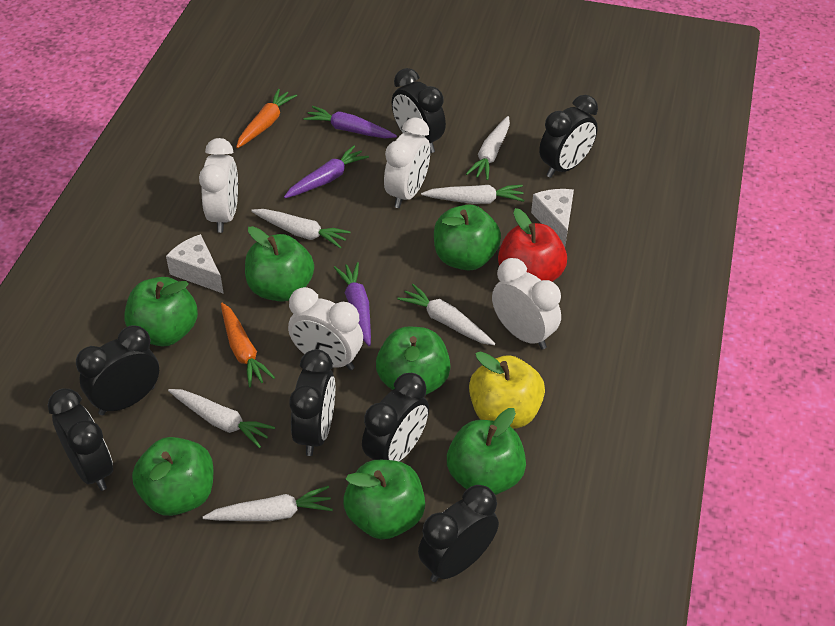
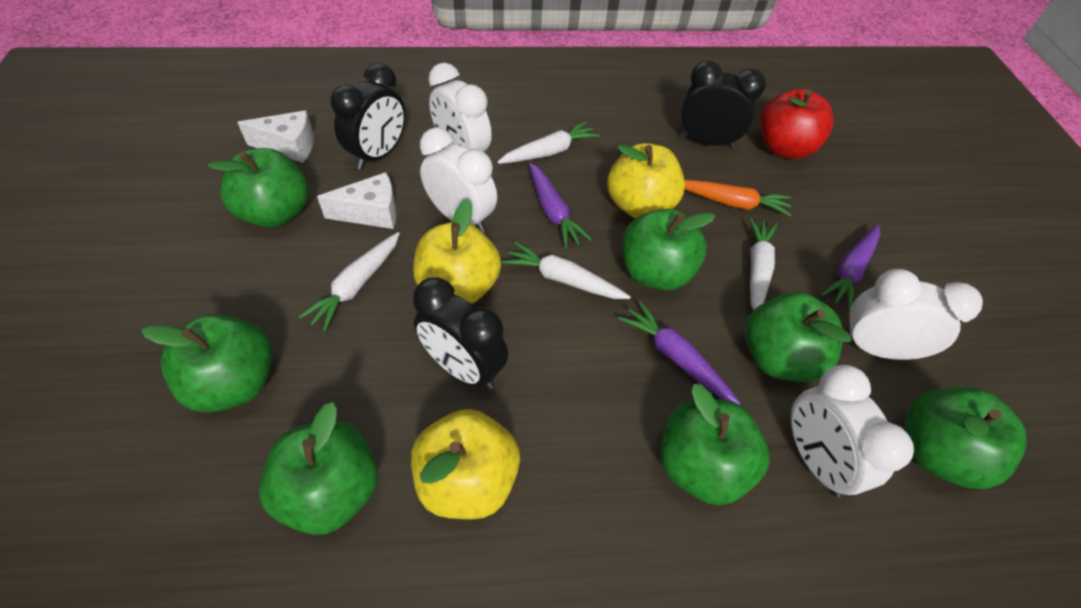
black clock: [48,388,113,491] [76,325,159,416] [289,349,335,456] [362,373,429,462] [392,68,446,153] [418,485,499,582] [539,95,598,178] = 7 -> [331,63,405,170] [413,277,508,389] [680,61,766,148] = 3
orange carrot: [221,303,275,388] [236,89,297,148] = 2 -> [684,180,792,216] = 1
white carrot: [168,389,275,448] [203,486,333,521] [251,209,351,248] [397,284,495,345] [421,185,525,204] [466,116,510,180] = 6 -> [299,232,400,332] [497,121,600,164] [502,242,631,299] [749,217,778,310] = 4
yellow apple: [469,351,545,429] = 1 -> [411,409,520,519] [413,200,501,304] [607,143,685,218] = 3

